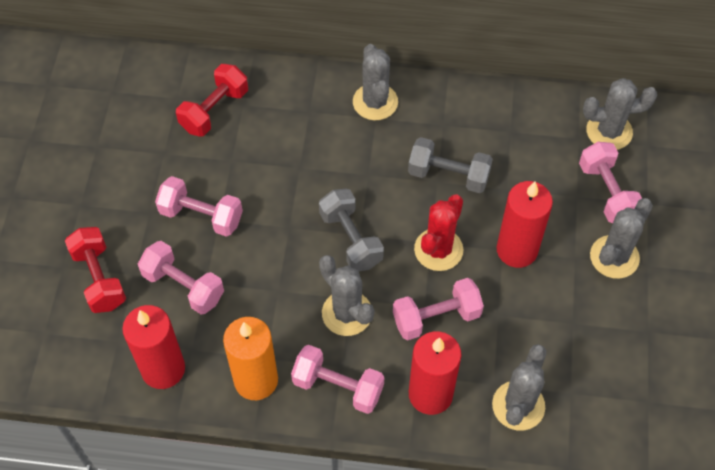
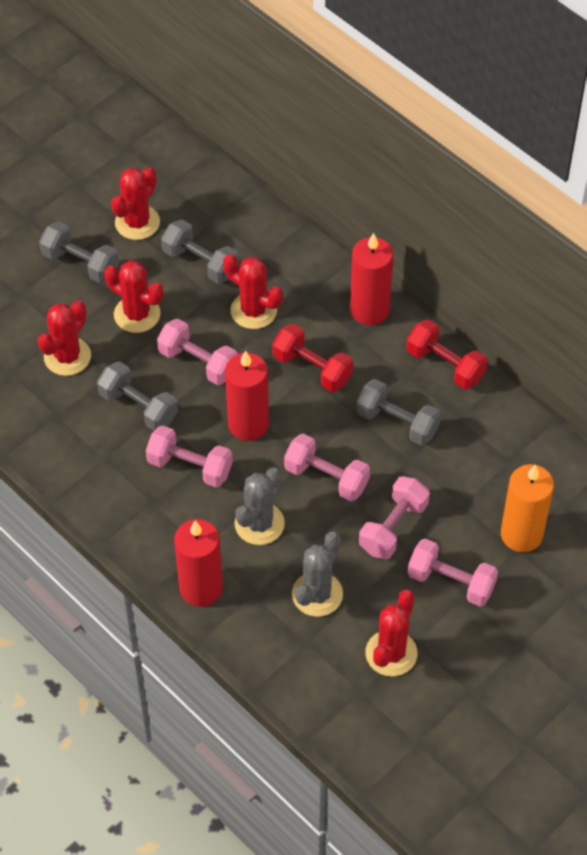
grey cactus: [319,255,374,336] [353,44,398,120] [492,344,546,431] [583,78,657,150] [590,198,653,279] = 5 -> [235,467,285,545] [292,532,343,617] = 2
grey dumbbell: [319,189,384,271] [408,137,493,193] = 2 -> [39,222,119,283] [97,362,178,431] [161,219,239,284] [356,379,441,446] = 4
red cactus: [414,195,463,271] = 1 -> [38,301,91,376] [104,260,163,333] [111,167,160,240] [223,254,283,329] [365,590,417,676] = 5

